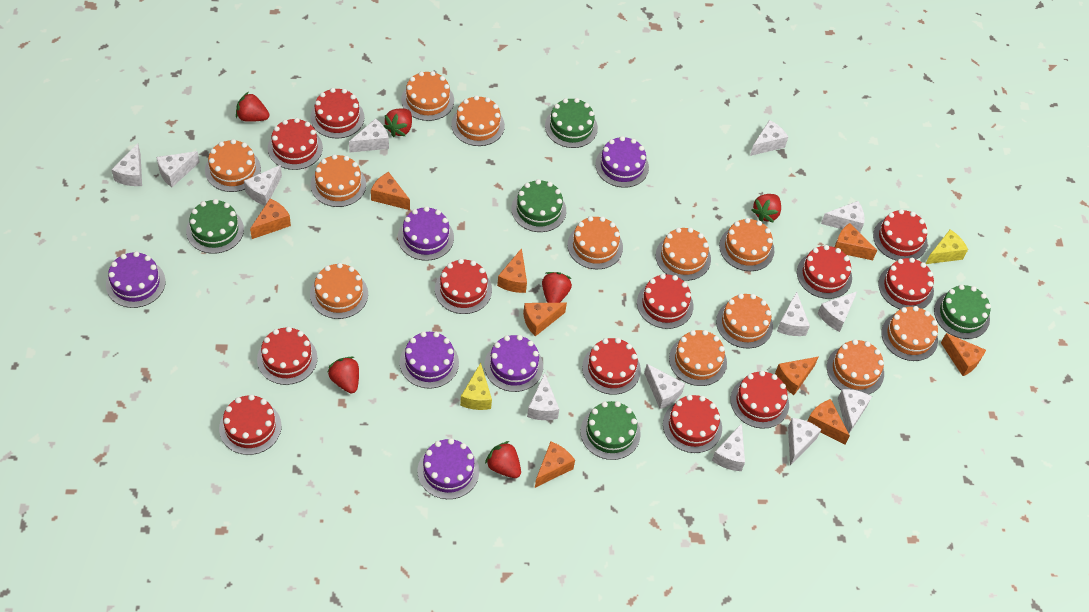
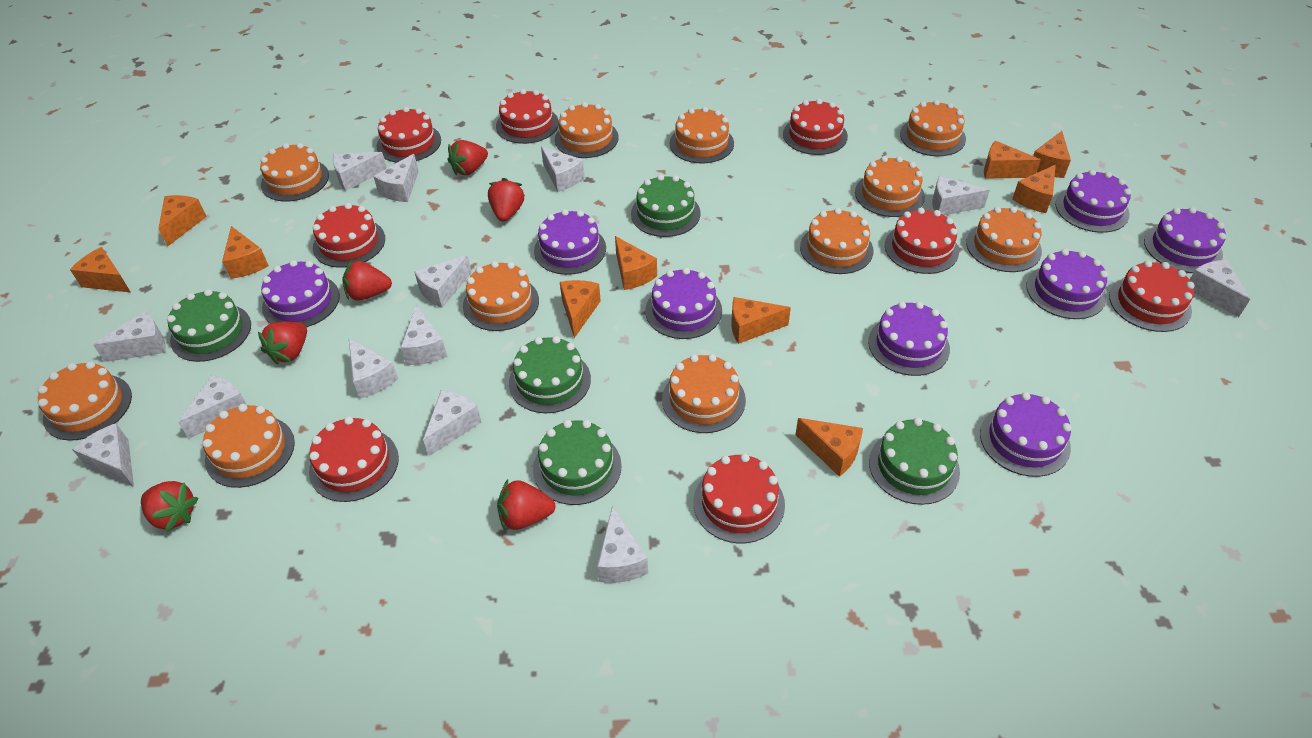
orange cake: [205,139,261,192] [310,263,368,319] [311,154,366,207] [401,71,454,121] [451,95,505,146] [567,216,623,269] [656,227,711,281] [669,330,727,386] [716,293,773,348] [719,218,774,271] [827,339,884,395] [881,306,938,361] = 12 -> [38,361,132,441] [202,404,295,488] [260,143,329,202] [463,261,539,331] [555,102,618,158] [662,354,746,433] [670,107,734,164] [800,208,874,274] [855,156,925,217] [900,100,966,156] [966,207,1042,272] = 11
orange cheese: [250,199,291,239] [371,172,410,210] [497,248,527,293] [523,303,567,336] [535,441,575,488] [775,357,818,395] [807,399,850,444] [835,223,877,260] [941,333,986,376] = 9 -> [70,247,131,293] [158,195,207,246] [222,226,269,279] [560,280,601,338] [615,236,657,290] [731,297,791,344] [795,418,863,477] [984,141,1041,179] [1012,165,1056,213] [1033,131,1071,178] = 10
purple cake: [106,251,166,308] [398,206,454,261] [400,331,459,389] [417,438,479,499] [484,335,543,392] [595,136,649,188] = 6 -> [261,260,340,327] [534,209,606,275] [645,268,722,339] [868,301,950,376] [980,392,1071,477] [1026,249,1108,319] [1055,169,1131,233] [1144,207,1226,273] = 8
red cake: [219,395,282,455] [257,327,317,385] [268,118,323,170] [310,88,364,139] [435,259,492,314] [582,338,641,395] [637,274,693,329] [663,395,722,453] [731,371,789,429] [797,245,852,299] [873,209,928,261] [878,258,934,309] = 12 -> [309,416,399,502] [313,203,385,268] [377,107,441,163] [496,89,559,144] [693,453,785,543] [783,99,848,155] [885,208,959,274] [1109,260,1195,332] = 8
yellow cheese: [460,363,492,410] [926,229,968,264] = 2 -> none = 0

